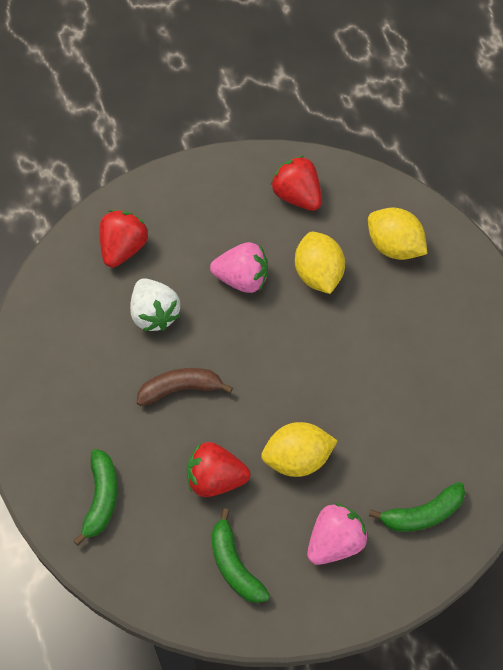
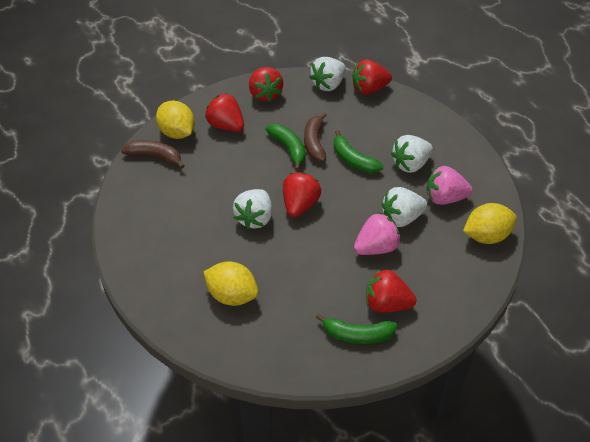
brown banana: [137,368,233,406] = 1 -> [121,140,185,169] [304,112,327,162] = 2
red strawberry: [100,210,148,268] [187,442,250,497] [271,156,322,211] = 3 -> [205,93,244,132] [249,67,283,102] [283,172,321,217] [352,59,392,95] [366,269,416,313] = 5
white strawberry: [130,278,180,331] = 1 -> [233,189,272,229] [309,57,345,91] [382,187,427,227] [391,135,433,173] = 4

